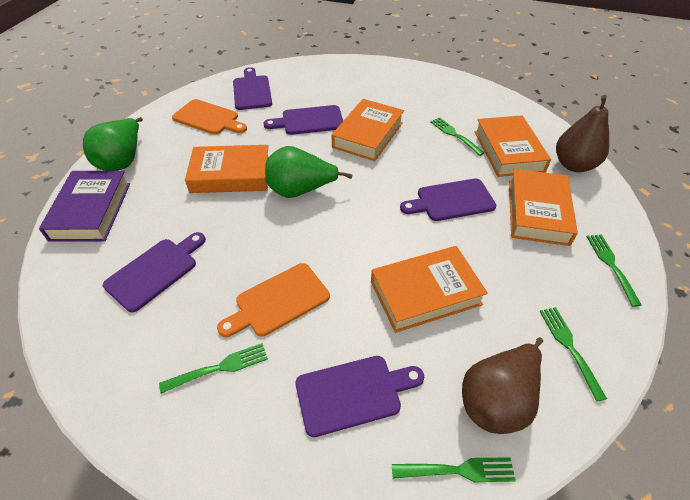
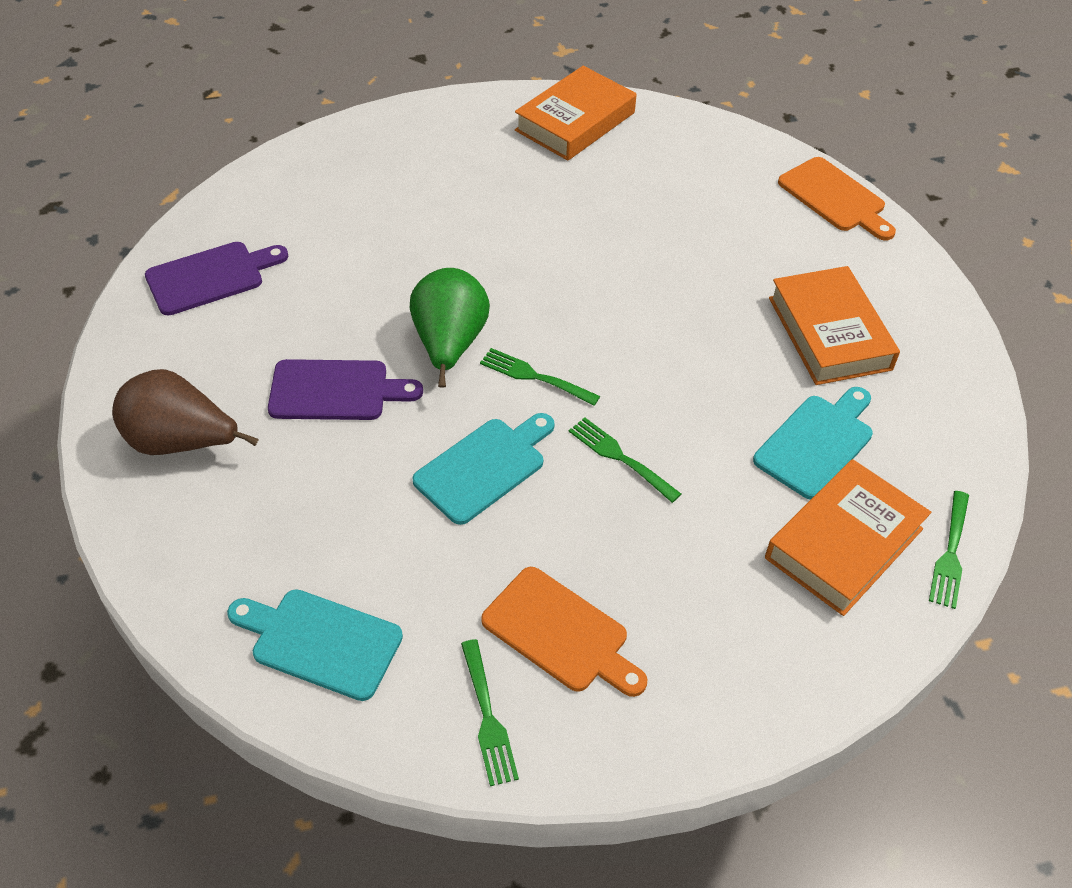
brown pear: [462,337,543,434] [556,95,609,172] = 2 -> [112,369,259,455] = 1
green fork: [159,343,268,394] [392,457,516,482] [430,117,485,156] [540,307,607,402] [586,234,642,307] = 5 -> [461,639,519,786] [480,348,600,406] [569,417,681,503] [929,491,969,609] = 4
green pear: [83,117,143,171] [265,146,352,198] = 2 -> [410,268,490,388] = 1
orange book: [185,145,269,193] [332,99,404,161] [371,246,488,333] [474,115,551,177] [509,169,578,246] = 5 -> [515,66,636,161] [765,459,931,616] [769,266,900,385] = 3
purple book: [39,171,130,242] = 1 -> none = 0
purple cutting board: [103,232,206,312] [233,67,272,110] [264,105,343,135] [295,356,424,437] [400,179,496,221] = 5 -> [145,242,288,315] [268,359,423,420] = 2
turquoise cutting board: none = 0 -> [227,589,403,701] [412,413,555,525] [753,387,873,500] = 3

